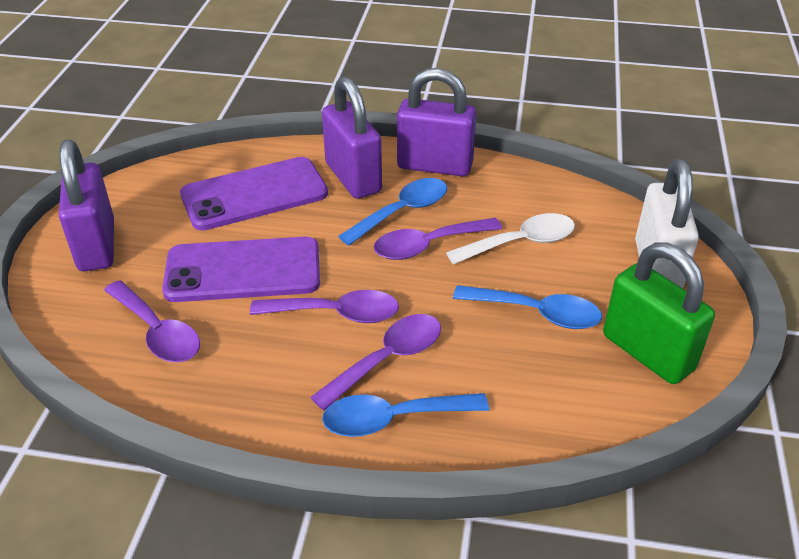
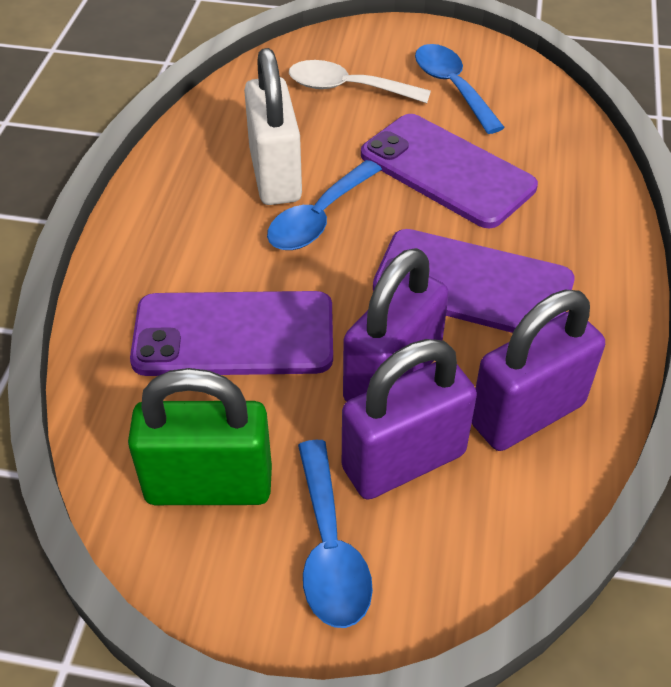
purple phone: [162,237,320,302] [180,157,328,231] = 2 -> [130,291,333,376] [361,114,538,228] [373,229,575,333] = 3
purple spoon: [104,280,200,363] [250,290,399,323] [310,314,441,410] [374,218,502,260] = 4 -> none = 0

